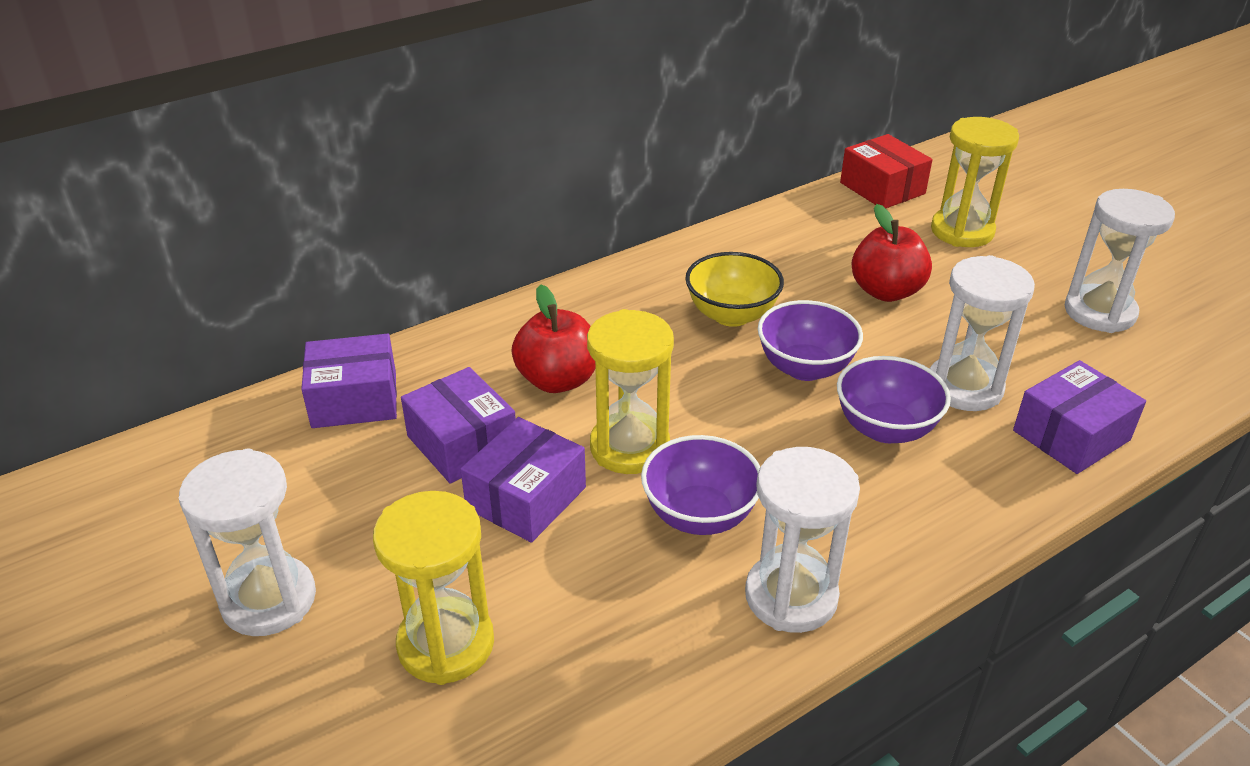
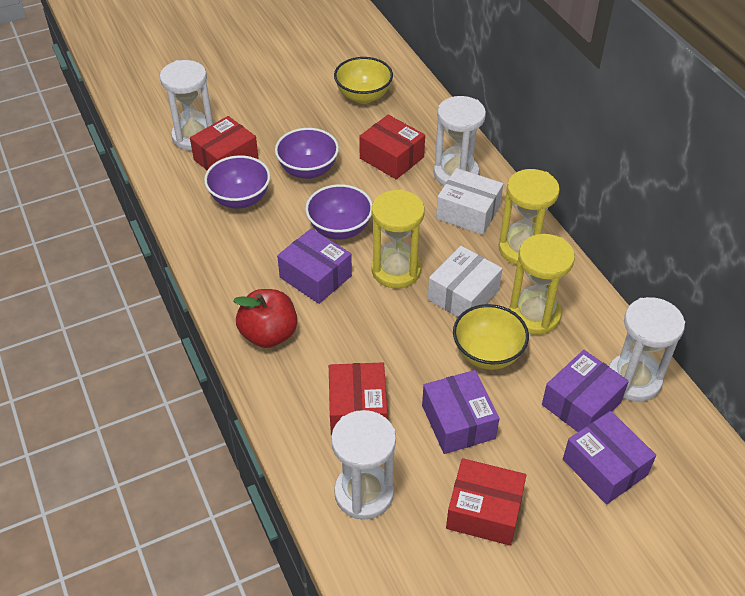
red apple: [512,284,595,393] [851,204,932,302] = 2 -> [233,289,297,348] = 1
red box: [840,134,933,208] = 1 -> [190,116,259,170] [329,362,388,436] [359,115,425,179] [446,458,526,545] = 4
white box: none = 0 -> [428,246,502,317] [436,168,503,235] = 2
yellow bowl: [685,252,784,327] = 1 -> [334,57,393,104] [453,304,529,370] = 2

